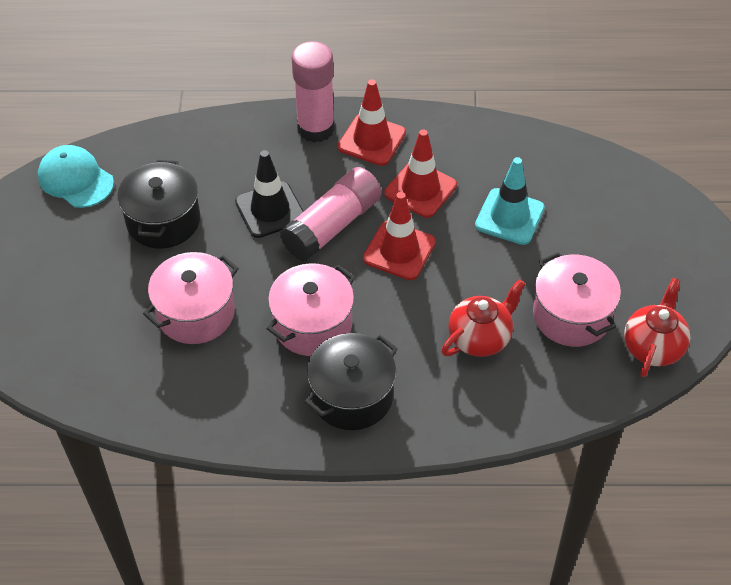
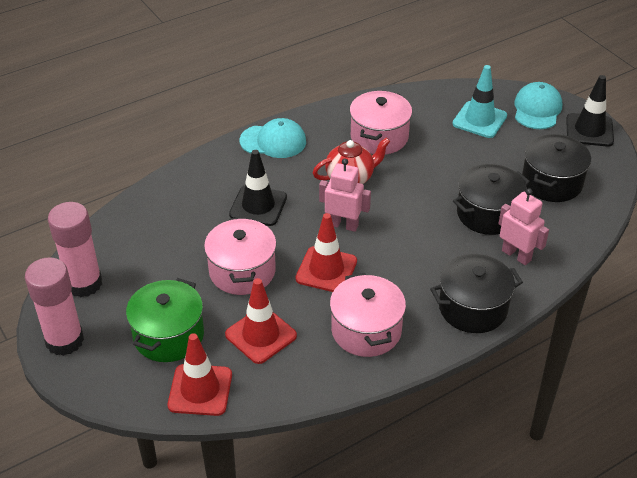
black pot: [117,160,200,249] [304,333,398,430] = 2 -> [430,254,523,333] [453,164,530,235] [522,134,591,202] = 3
black traffic cone: [235,150,304,238] = 1 -> [229,150,287,226] [566,75,614,147] = 2
green pot: none = 0 -> [126,278,204,362] = 1
pink robot: none = 0 -> [319,159,371,232] [498,188,549,265] = 2
red teapot: [441,279,525,357] [624,278,691,377] = 2 -> [313,137,390,184] = 1
turquoise cap: [38,145,114,208] = 1 -> [240,118,306,158] [515,82,562,129] = 2

